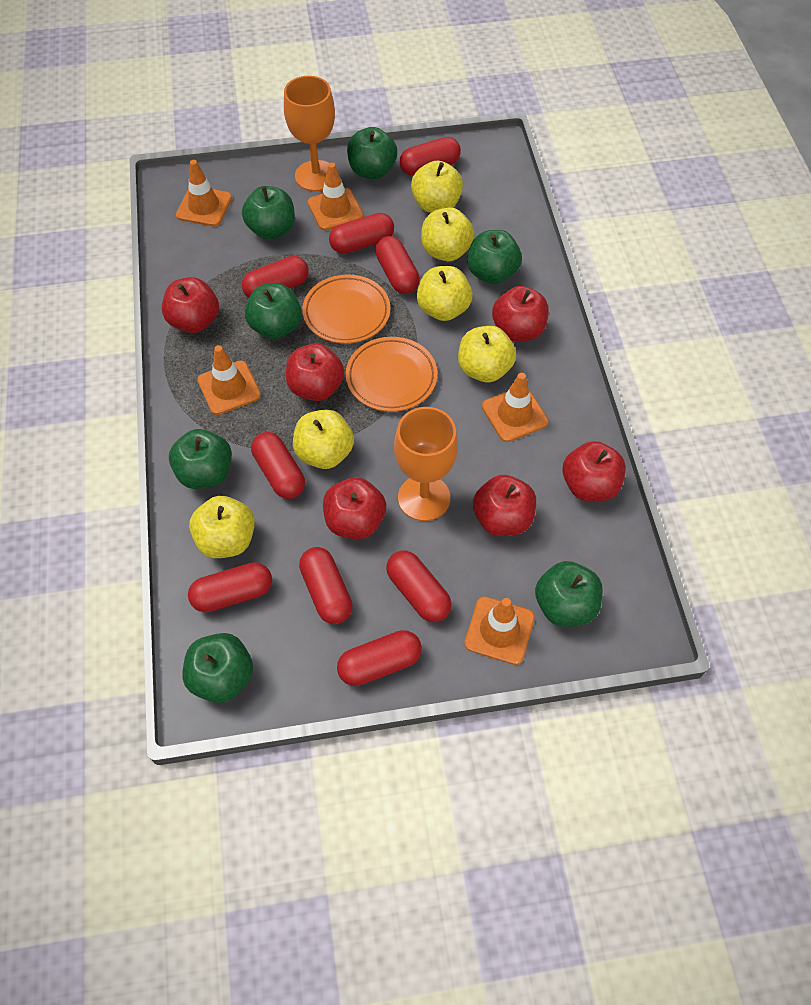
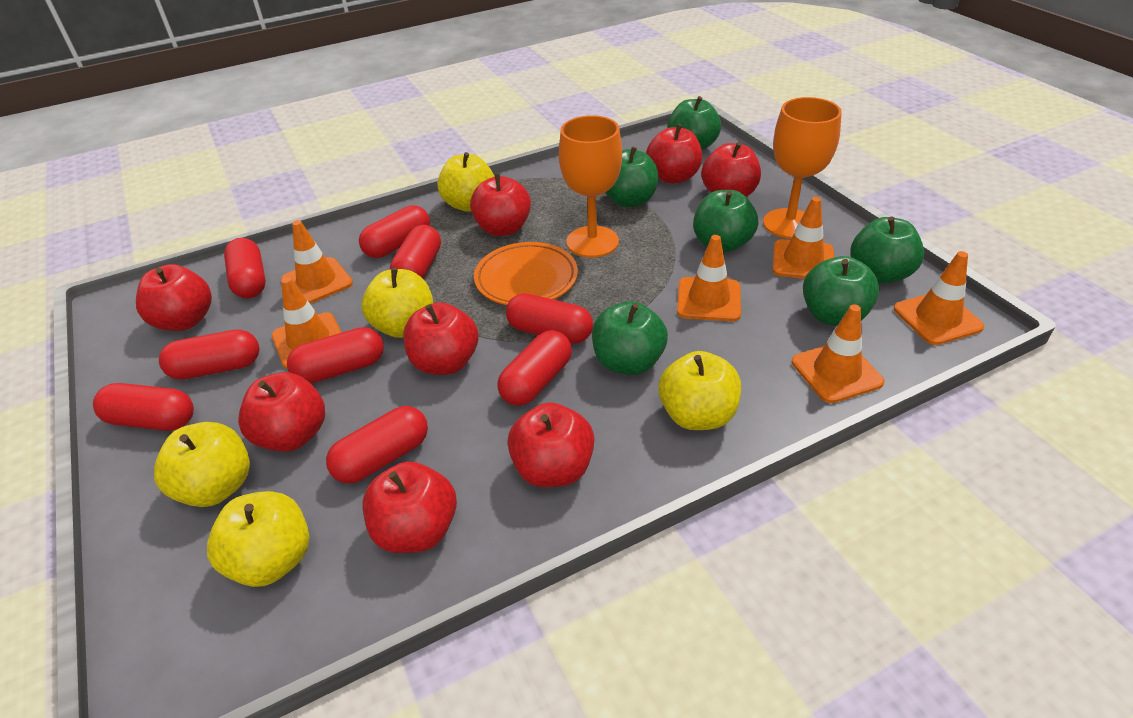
green apple: [169,429,232,489] [183,633,253,703] [242,186,295,239] [245,283,302,339] [347,127,397,179] [467,230,522,284] [535,561,603,627] = 7 -> [592,301,668,375] [605,146,658,208] [667,96,721,150] [693,190,758,253] [803,256,879,326] [850,217,924,284] = 6
orange plate: [302,274,391,344] [346,337,438,412] = 2 -> [474,242,578,305] = 1
orange traffic cone: [176,160,232,226] [197,345,261,415] [308,163,363,231] [464,596,535,665] [482,373,549,442] = 5 -> [271,277,342,369] [281,220,353,304] [677,235,741,321] [772,197,834,279] [792,304,885,403] [894,251,984,345] = 6
red apple: [162,277,219,333] [286,344,344,401] [323,477,387,539] [473,475,536,536] [492,286,549,341] [563,441,626,501] = 6 -> [136,264,212,331] [238,372,325,452] [363,462,457,553] [403,302,478,375] [470,174,531,236] [507,403,595,487] [646,124,702,184] [701,142,761,197] = 8
yellow apple: [189,496,255,558] [293,409,354,469] [411,160,463,213] [416,266,473,321] [421,207,475,261] [458,326,516,383] = 6 -> [154,422,250,507] [207,491,309,587] [361,268,433,338] [437,152,495,212] [658,351,741,430] = 5

